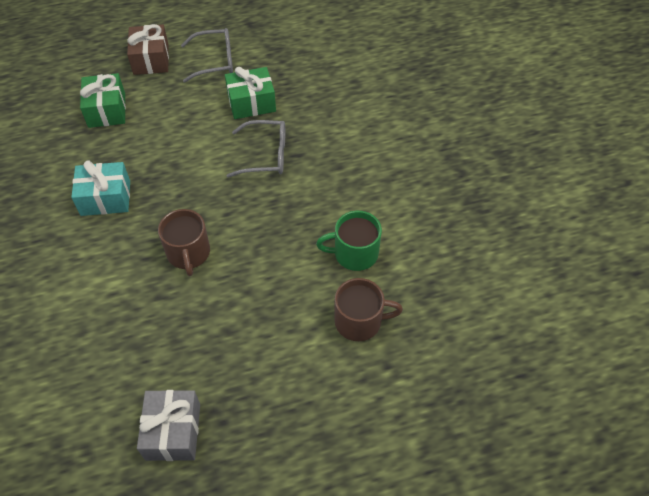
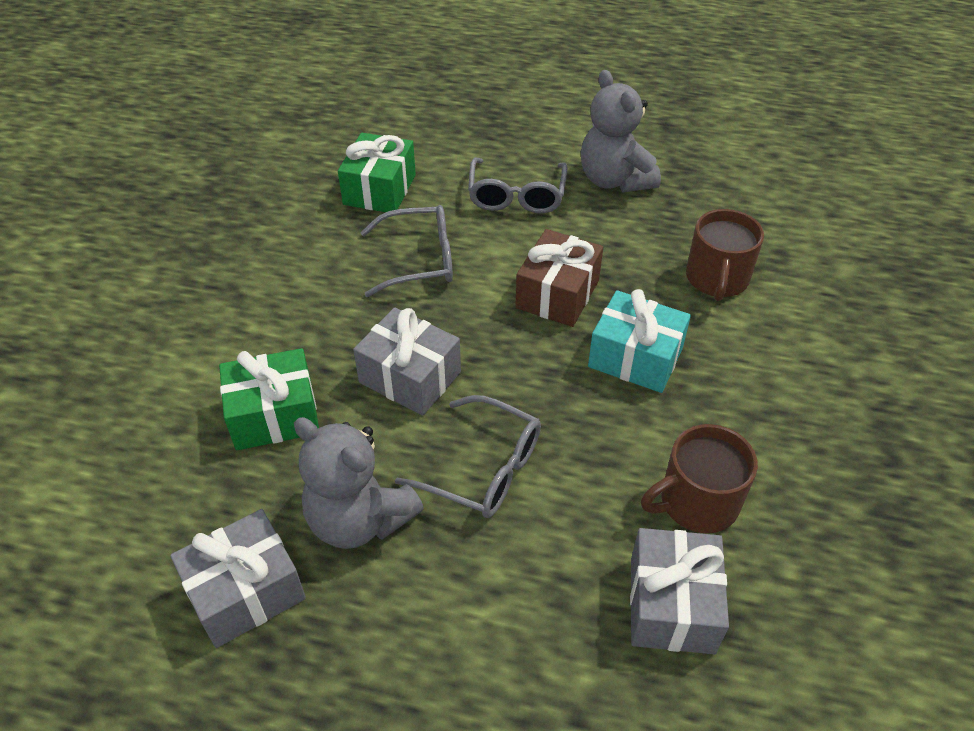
green mug: [316,211,382,271] = 1 -> none = 0
grey gift: [137,390,200,461] = 1 -> [170,509,306,648] [353,307,461,416] [630,528,729,654] = 3
grey glasses: [181,28,233,83] [227,120,285,178] = 2 -> [360,205,453,297] [395,395,541,518] [468,158,568,214] = 3
grey teddy bear: none = 0 -> [294,417,424,549] [581,70,661,192] = 2

